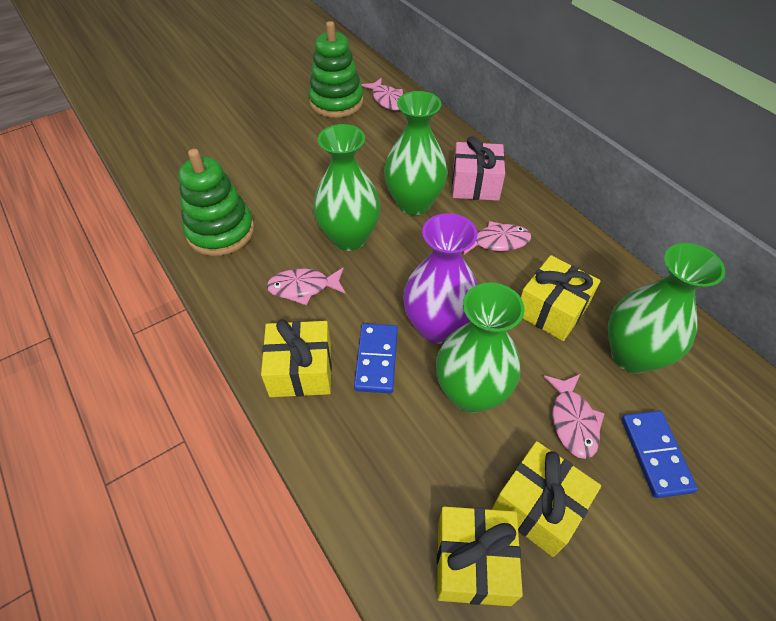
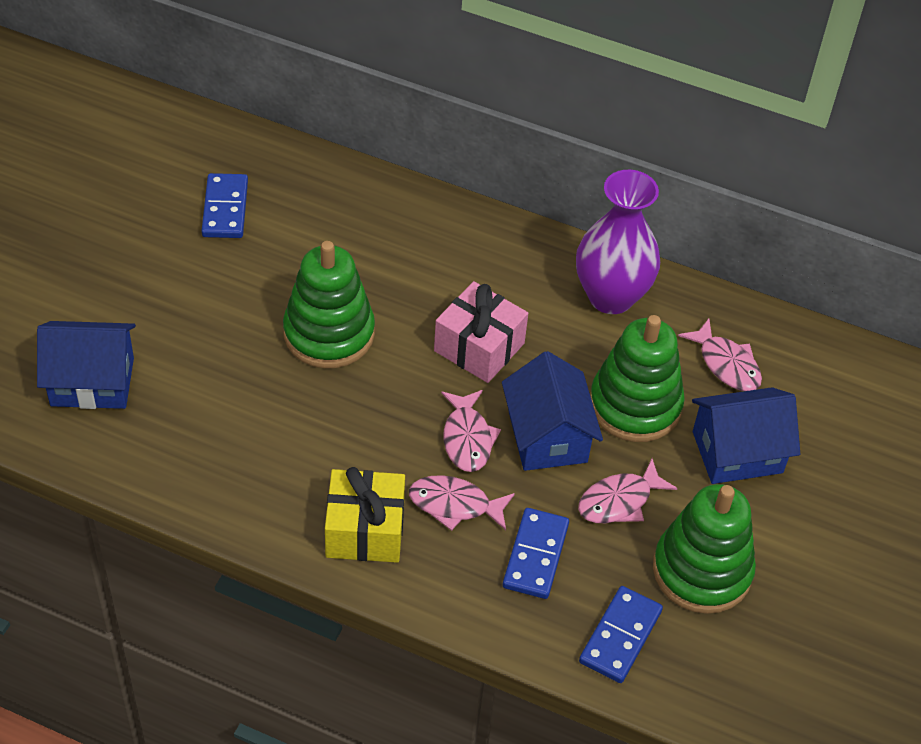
blue domino: [354,323,398,393] [621,410,698,498] = 2 -> [202,173,248,238] [503,508,569,599] [579,586,663,683] = 3
blue house: none = 0 -> [37,321,136,409] [502,351,603,471] [692,387,800,484] = 3
green stacking toy: [178,149,254,256] [308,21,364,118] = 2 -> [283,241,375,368] [590,315,685,442] [653,484,756,614] = 3
green vase: [313,124,381,251] [384,91,448,215] [436,282,525,413] [608,243,725,373] = 4 -> none = 0
yellow gift: [261,319,332,397] [437,507,523,606] [492,441,601,557] [520,255,601,341] = 4 -> [325,467,405,563] = 1

